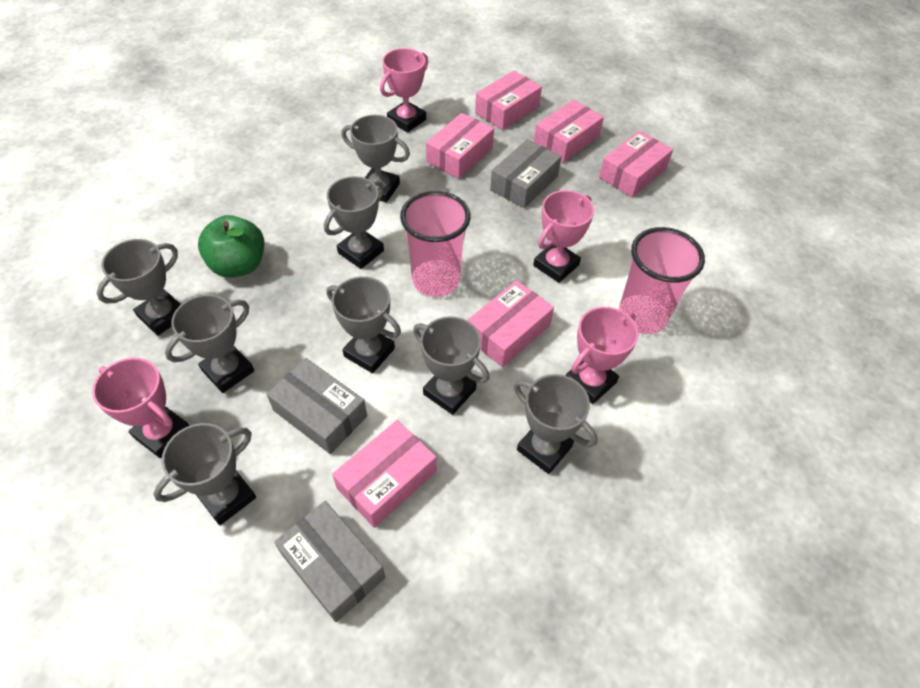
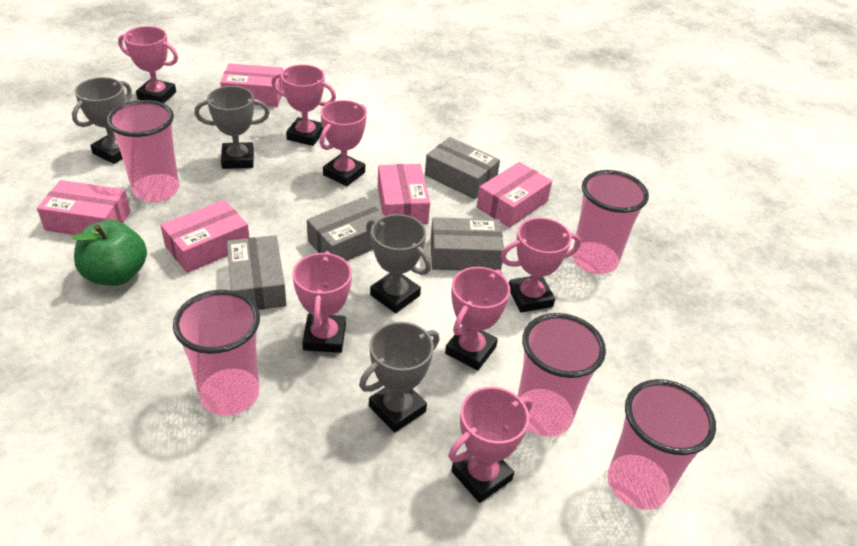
grey box: [267,358,367,454] [274,501,385,622] [490,139,562,208] = 3 -> [227,235,287,310] [307,197,384,261] [425,137,500,199] [431,217,504,271] = 4
grey trophy: [97,239,181,336] [153,423,256,525] [165,294,254,393] [324,176,384,269] [327,276,401,373] [341,115,410,203] [413,316,490,415] [514,374,598,474] = 8 -> [72,77,132,164] [195,86,270,169] [359,322,439,433] [366,214,431,313] = 4
pink box: [332,420,437,528] [426,113,494,179] [467,280,554,367] [475,70,542,130] [534,99,604,163] [599,131,673,197] = 6 -> [37,180,131,235] [160,200,250,273] [220,63,283,107] [378,164,430,224] [477,162,552,228] = 5
pink cup: [400,191,471,297] [619,227,705,334] = 2 -> [107,100,179,202] [173,290,260,416] [518,313,606,437] [572,170,649,274] [608,379,716,510] = 5
pink trophy: [92,358,189,458] [380,48,428,133] [533,190,594,283] [566,307,638,404] = 4 -> [118,26,178,104] [271,64,336,146] [293,251,352,353] [319,100,367,186] [445,267,510,370] [448,387,532,503] [500,218,581,313] = 7

